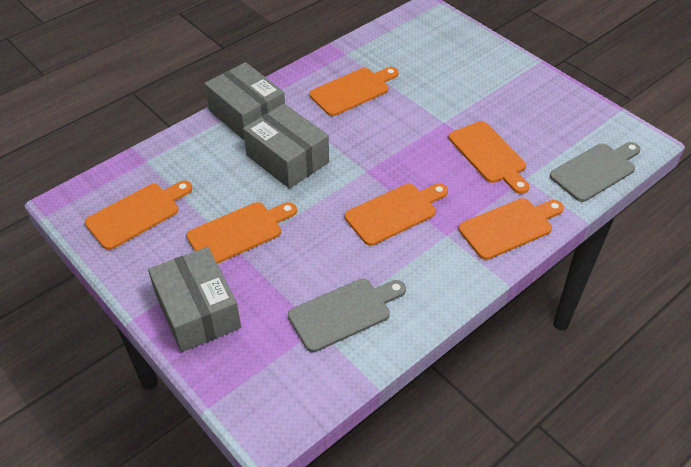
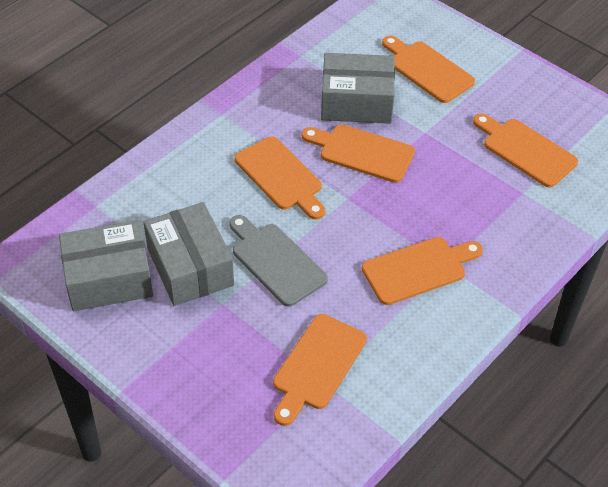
grey cutting board: [288,279,406,352] [550,142,641,202] = 2 -> [229,215,328,307] = 1

